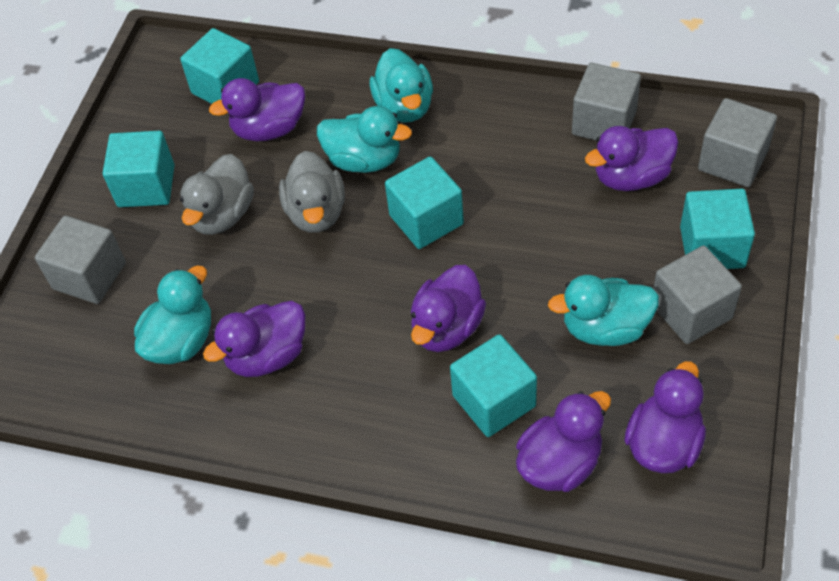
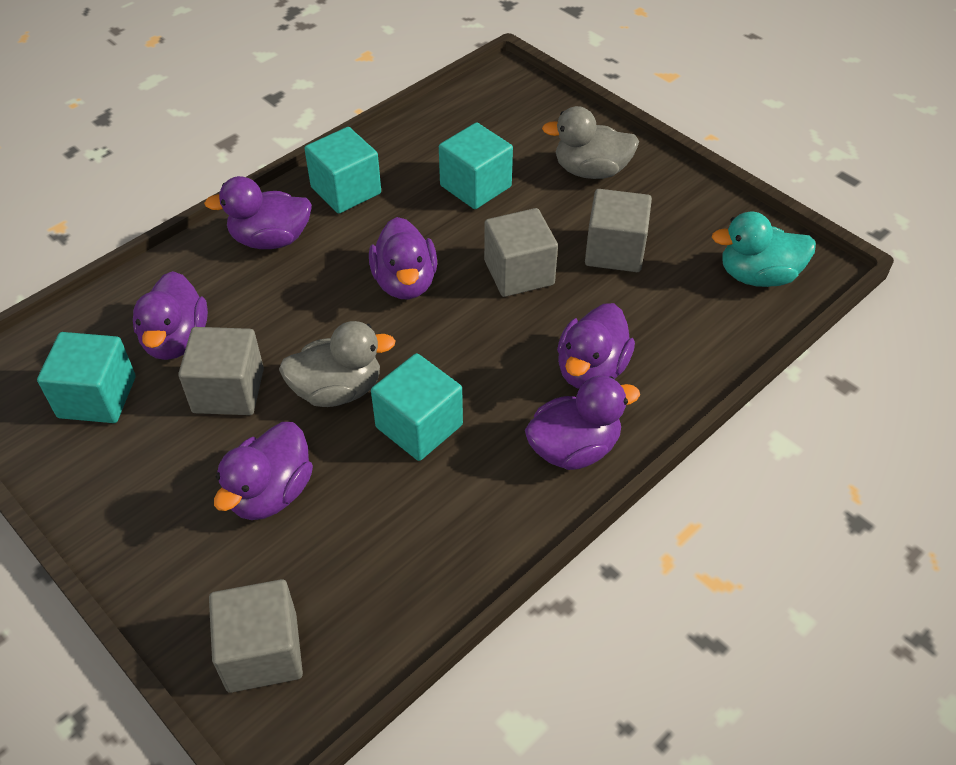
turquoise cube: [103,131,174,207] [180,28,259,104] [385,156,464,249] [450,334,537,437] [680,189,755,269] = 5 -> [37,332,136,423] [304,127,381,214] [371,353,463,461] [439,122,513,209] = 4
turquoise duck: [134,266,211,364] [317,106,412,173] [370,48,433,123] [548,275,659,346] = 4 -> [712,211,816,287] = 1

